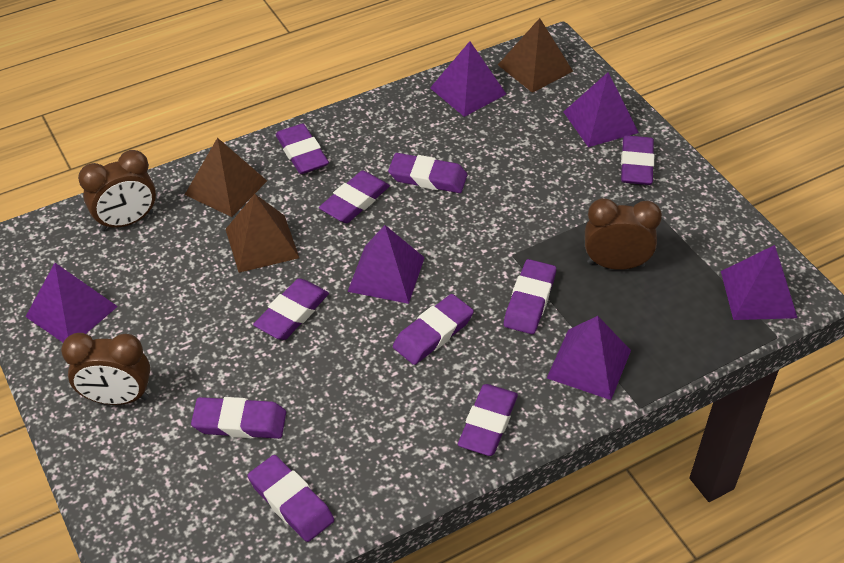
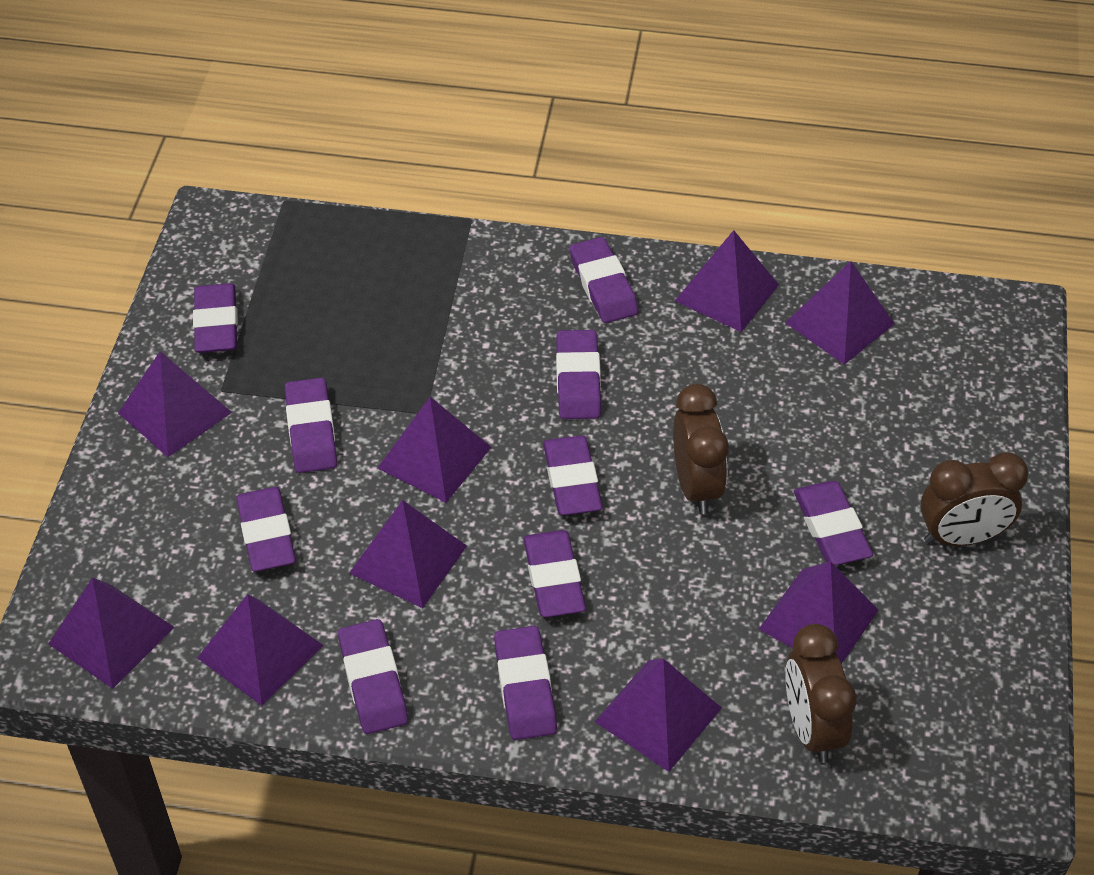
brown pyramid: [185,138,267,217] [226,194,299,273] [498,18,573,93] = 3 -> none = 0
purple pyramid: [25,263,118,342] [347,225,425,304] [430,41,506,117] [547,316,631,400] [564,72,639,147] [721,245,797,320] = 6 -> [48,577,174,689] [118,351,232,457] [197,594,323,706] [349,500,467,608] [378,397,491,503] [595,658,722,772] [675,230,779,332] [759,561,879,664] [785,261,894,365] = 9

